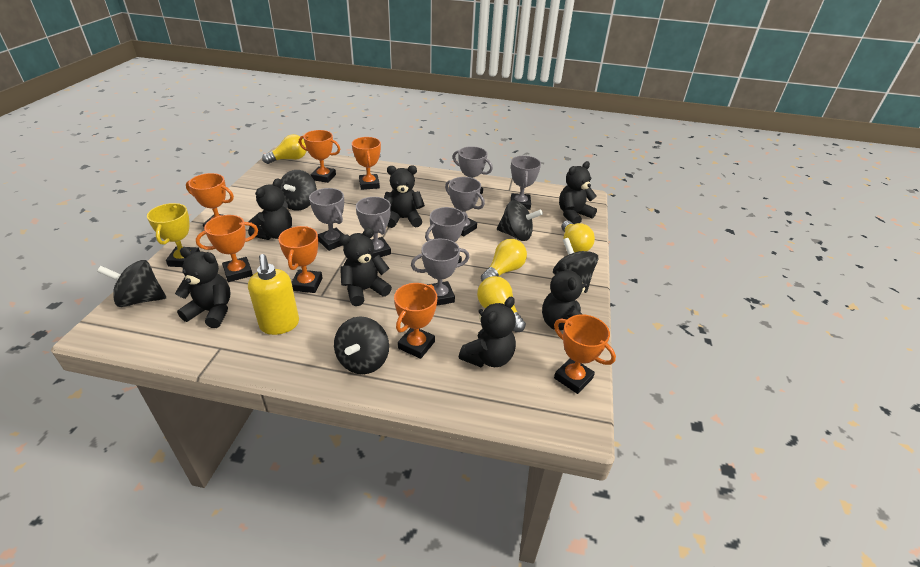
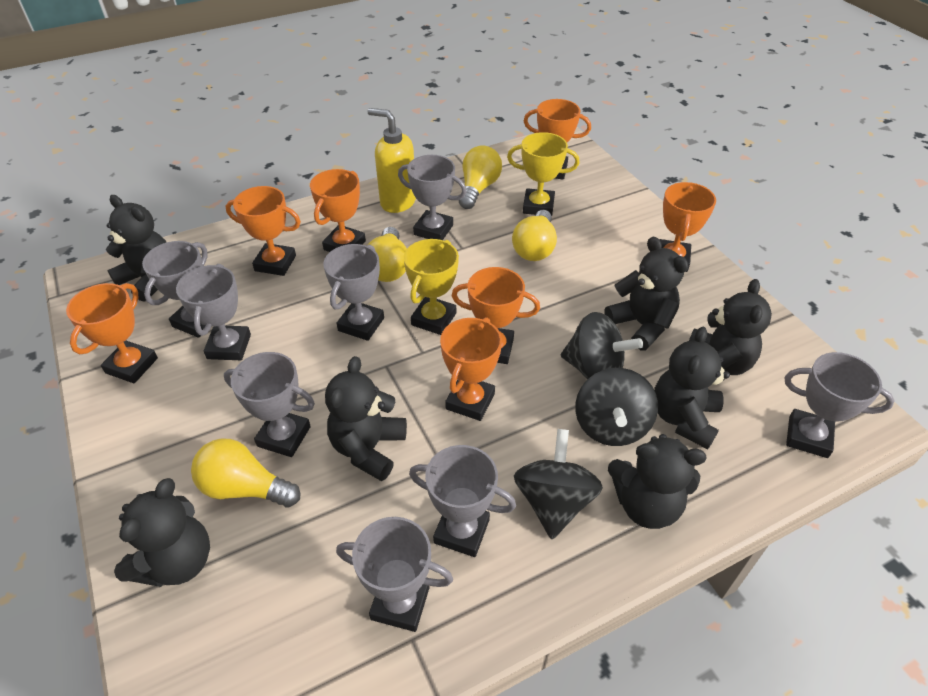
black spinning top: [97,260,166,307] [280,170,317,211] [334,317,389,374] [497,200,543,241] [553,238,598,293] = 5 -> [514,429,603,539] [561,312,643,379] [575,368,658,446] = 3
grey trophy: [309,188,344,251] [356,197,391,258] [411,238,469,306] [425,207,468,263] [445,177,485,236] [453,146,493,195] [511,156,541,210] = 7 -> [142,241,207,338] [176,264,251,360] [224,352,315,457] [323,244,384,341] [336,517,453,632] [398,155,467,240] [409,445,516,557] [785,352,895,458] = 8
yellow trophy: [147,203,200,267] = 1 -> [404,239,459,335] [507,132,580,216] = 2

